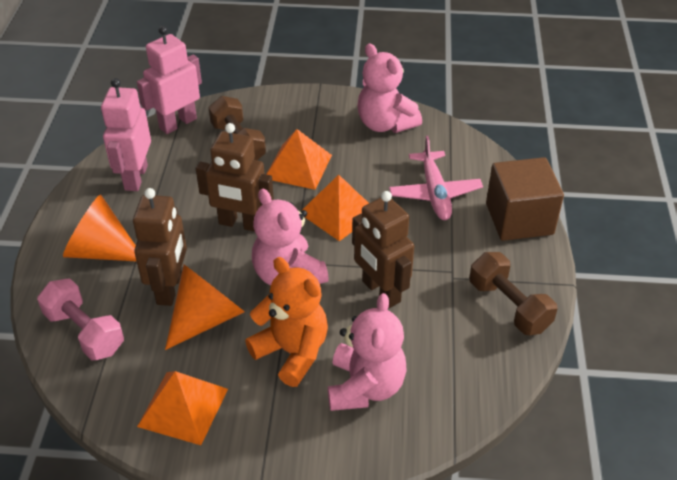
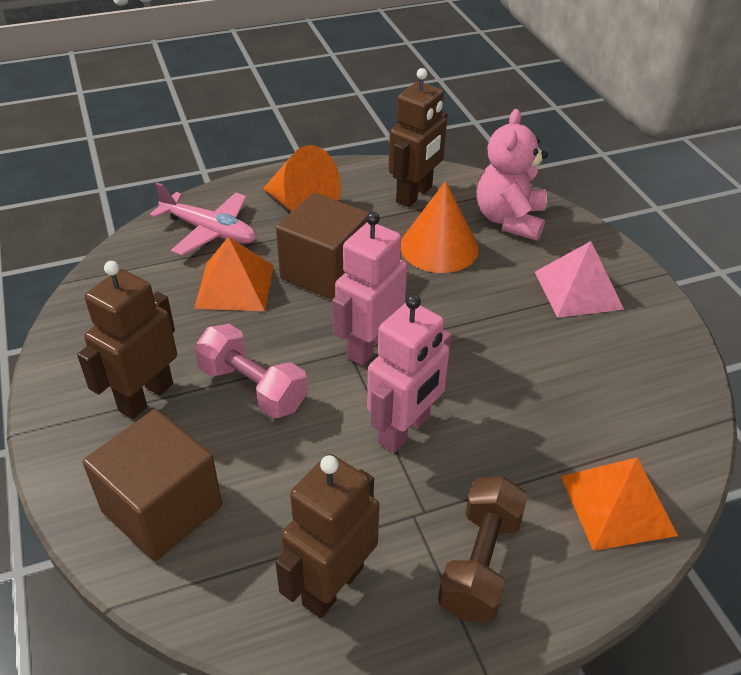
brown cube: [486,157,564,241] = 1 -> [83,409,222,561] [276,193,369,300] = 2
brown dumbbell: [209,96,266,160] [469,252,558,335] = 2 -> [438,476,528,622] = 1
orange pyramid: [137,371,228,445] [266,129,332,190] [300,175,369,241] = 3 -> [194,237,274,311] [561,457,678,551] = 2
orange teddy bear: [245,257,328,387] = 1 -> none = 0
pink pyramid: none = 0 -> [535,241,624,318] = 1
pink teddy bear: [252,189,329,285] [328,293,407,411] [357,44,422,133] = 3 -> [477,109,548,241] = 1

